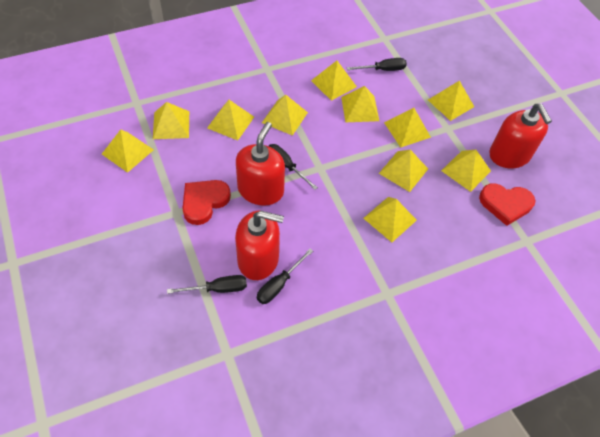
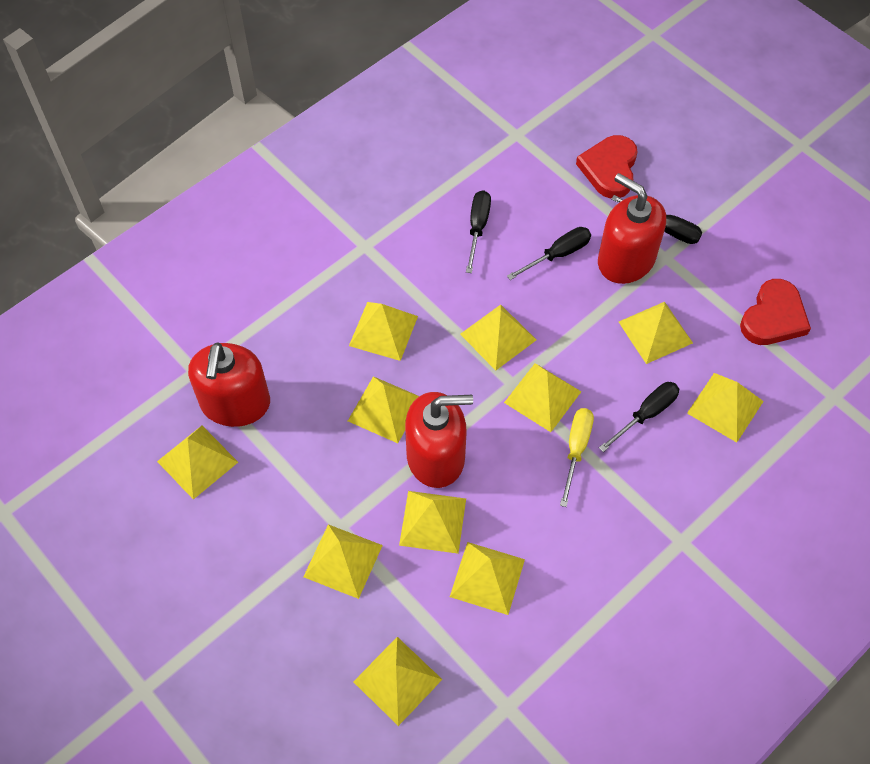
yellow screwdriver: none = 0 -> [560,408,594,507] = 1

